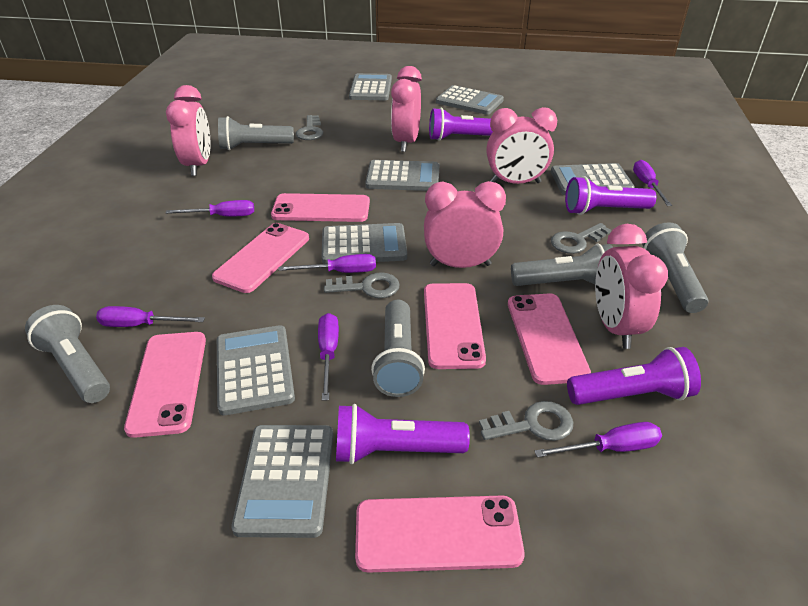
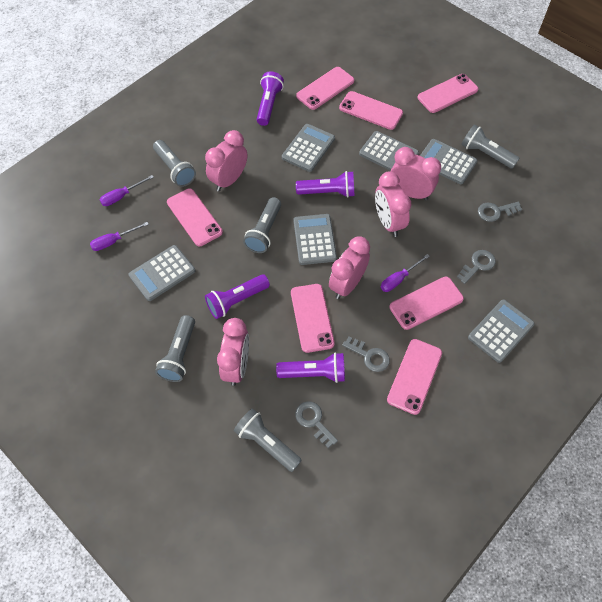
grey calculator: [217,325,295,415] [231,425,333,538] [322,223,407,264] [349,73,392,100] [365,160,440,191] [436,85,504,115] [551,163,635,195] = 7 -> [129,245,196,301] [282,124,335,172] [294,214,337,265] [359,131,419,171] [420,139,477,184] [468,299,535,363] = 6
pink phone: [124,332,206,438] [212,223,309,293] [271,193,370,222] [355,496,524,573] [424,283,486,369] [508,293,591,385] = 6 -> [167,188,223,246] [291,284,335,353] [296,67,354,110] [339,91,403,130] [387,339,442,415] [389,277,464,330] [418,74,478,113] = 7
purple screwdriver: [96,306,205,327] [166,200,254,216] [278,254,376,273] [318,313,339,401] [535,422,662,458] [633,160,672,206] = 6 -> [90,222,149,251] [100,175,154,206] [381,254,430,292] = 3

